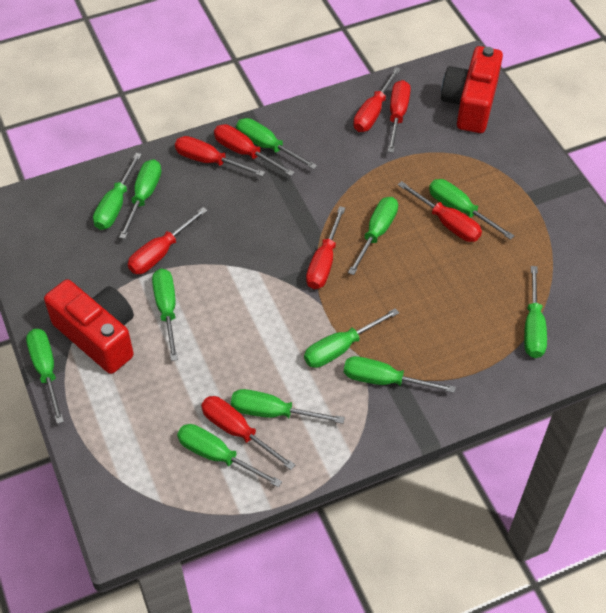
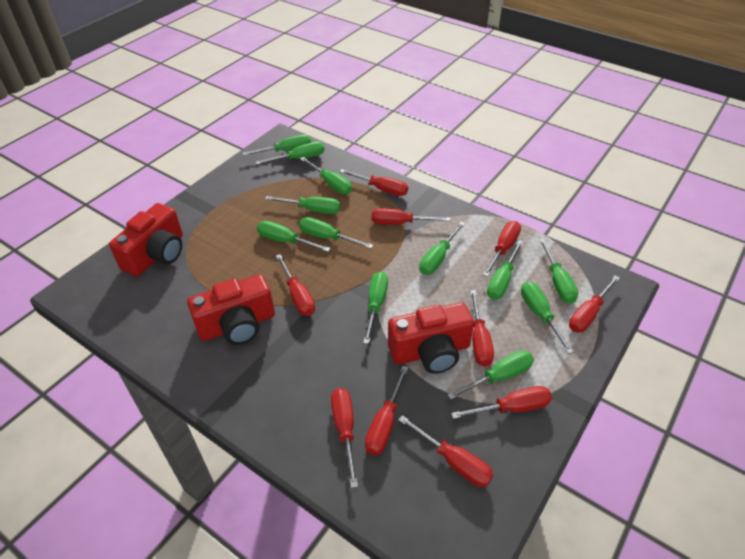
red camera: [44,279,134,374] [441,46,503,133] = 2 -> [109,203,183,277] [187,274,275,345] [388,303,474,374] = 3
red screwdriver: [128,207,208,274] [175,136,265,177] [201,396,295,470] [214,124,295,176] [306,206,345,289] [353,67,401,132] [388,80,411,153] [398,181,482,242] = 8 -> [276,254,315,316] [331,388,358,488] [340,169,408,196] [365,366,409,455] [372,208,450,225] [398,415,493,487] [451,386,552,419] [470,290,494,367] [483,221,521,277] [569,275,620,332] = 10

